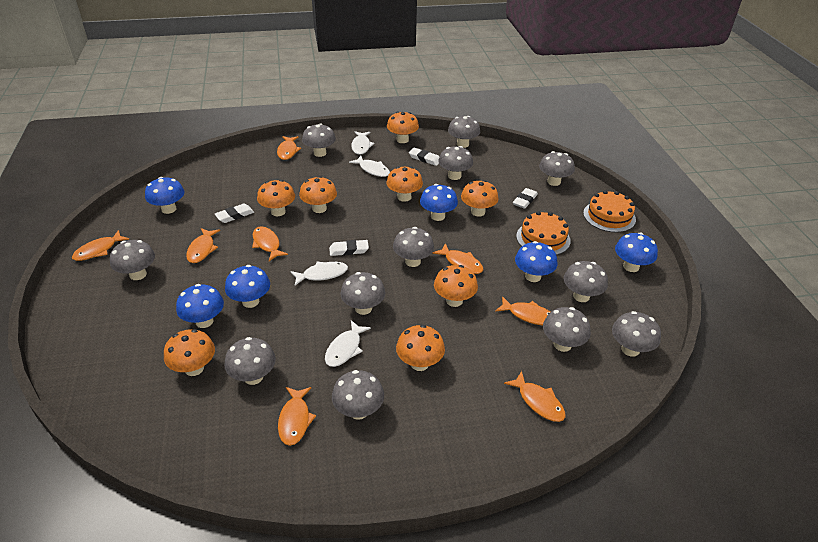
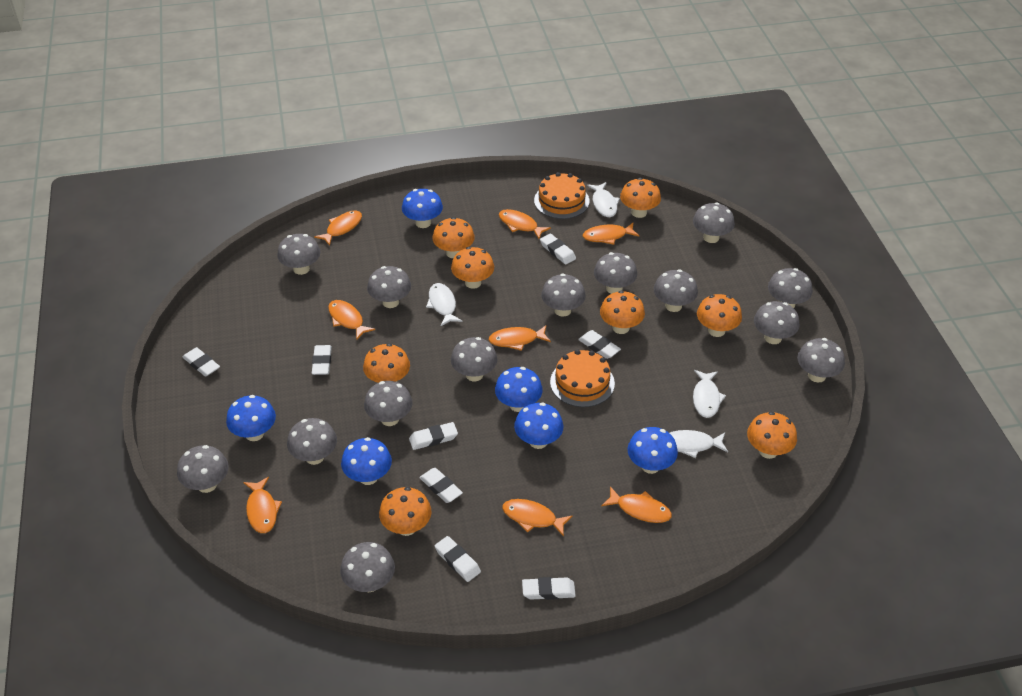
grey mushroom: [110,240,155,280] [224,337,276,385] [302,123,336,157] [332,370,384,420] [340,272,385,315] [393,227,434,267] [438,146,473,180] [448,116,480,148] [539,151,575,186] [543,307,591,352] [564,261,608,302] [612,311,661,357] = 12 -> [177,445,229,493] [277,234,320,275] [287,418,337,465] [340,542,395,592] [364,381,413,426] [367,266,411,308] [451,337,497,381] [541,274,586,317] [594,252,637,294] [654,269,698,312] [693,202,735,243] [754,301,800,344] [768,268,813,308] [797,338,845,382] = 14
white eraser: [215,204,254,223] [329,240,369,256] [409,148,439,166] [513,188,538,209] = 4 -> [183,347,220,377] [312,345,332,375] [409,422,458,450] [419,468,463,503] [435,536,481,582] [522,577,576,600] [540,233,576,265] [578,330,621,359] = 8

